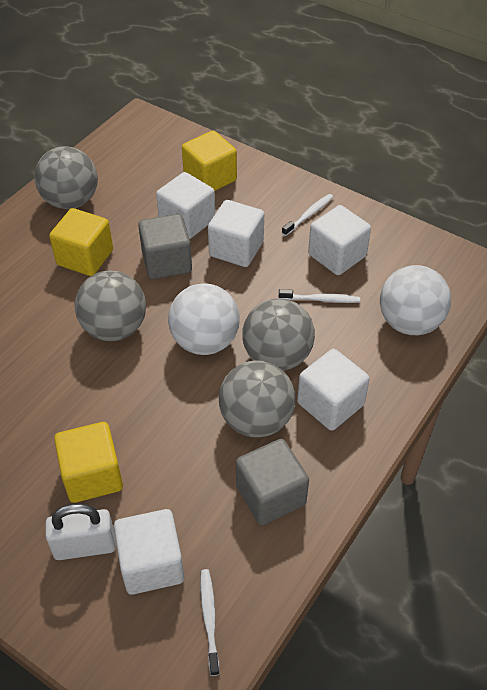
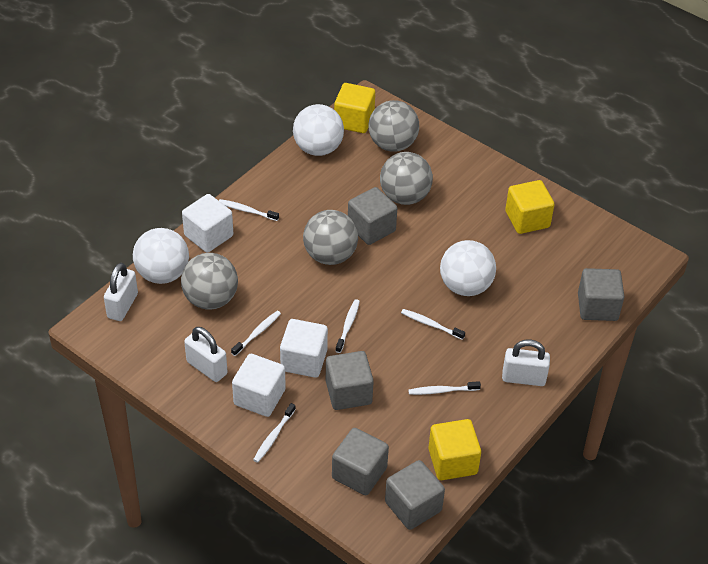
grey cube: [138,214,192,279] [236,439,309,525] = 2 -> [326,351,374,410] [332,428,389,495] [348,187,397,245] [385,460,445,530] [578,268,624,321] = 5
white ball: [168,284,240,355] [380,265,451,335] = 2 -> [133,228,189,284] [293,104,344,156] [440,240,496,296] = 3
white cube: [114,509,184,595] [156,172,215,239] [208,200,264,267] [297,349,370,431] [308,205,371,275] = 5 -> [182,194,233,253] [232,354,286,417] [280,319,328,378] = 3
white padlock: [45,503,116,560] = 1 -> [104,263,138,321] [184,327,227,382] [502,340,550,386] = 3
white toothbrush: [200,569,219,676] [279,289,360,303] [282,194,333,236] = 3 -> [219,199,279,221] [231,311,281,356] [253,403,296,463] [336,299,360,353] [401,309,465,340] [408,381,481,395] = 6

